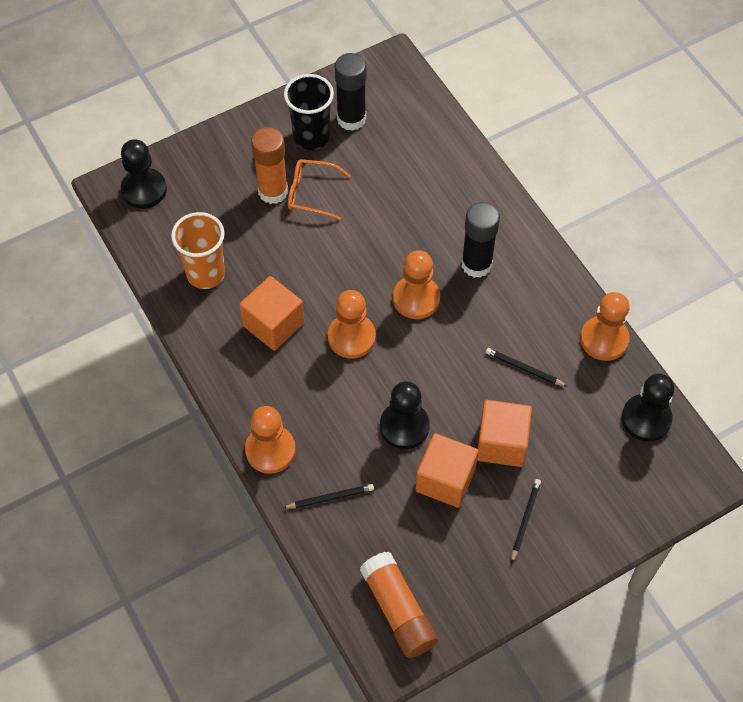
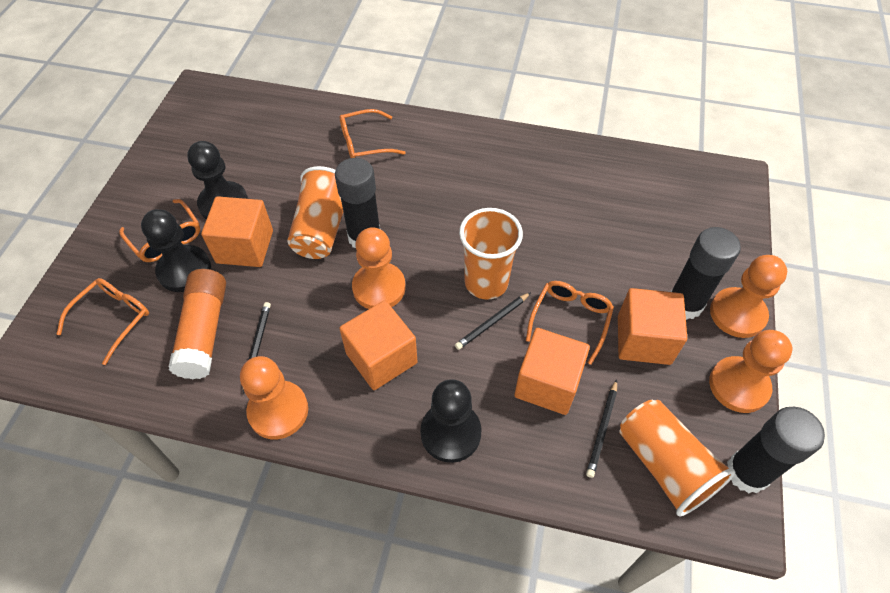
black cup: [284,74,334,150] = 1 -> none = 0
black glue stick: [335,53,366,131] [461,202,500,278] = 2 -> [335,158,380,248] [671,227,741,320] [727,407,825,493] = 3
orange cube: [239,276,304,351] [416,433,479,508] [477,400,532,467] = 3 -> [201,196,273,267] [339,300,418,390] [514,328,590,415] [618,288,687,365] = 4
orange cup: [171,212,225,289] = 1 -> [287,166,344,259] [459,208,523,300] [619,400,735,516] = 3
orange glasses: [288,159,351,220] = 1 -> [56,278,149,365] [119,199,200,262] [340,109,406,158] [526,281,614,365] = 4
orange glue stick: [251,127,288,204] [360,552,438,658] = 2 -> [169,269,226,379] = 1

